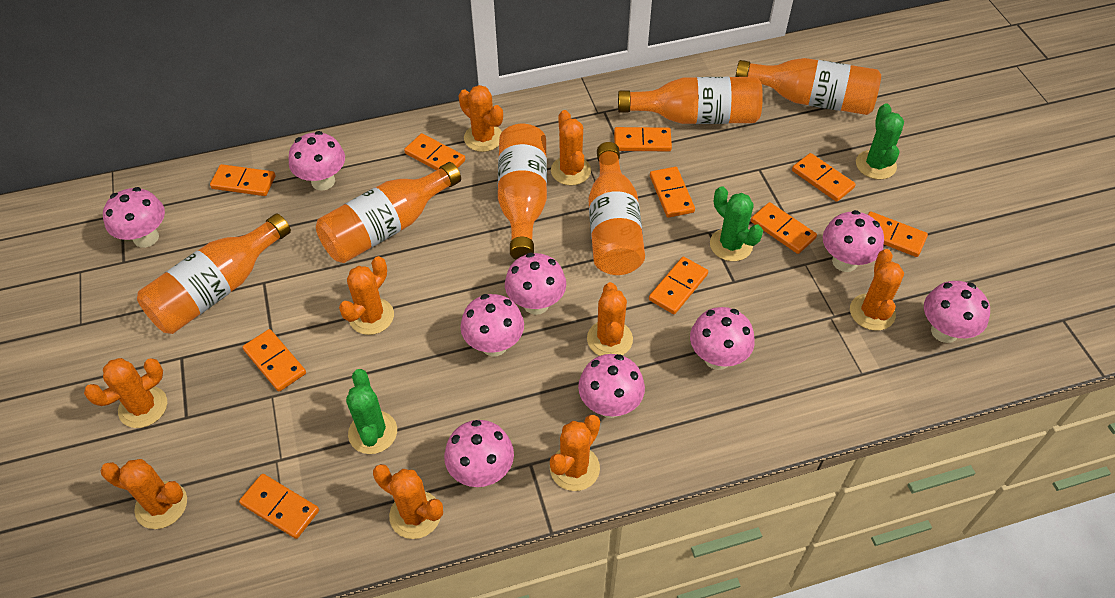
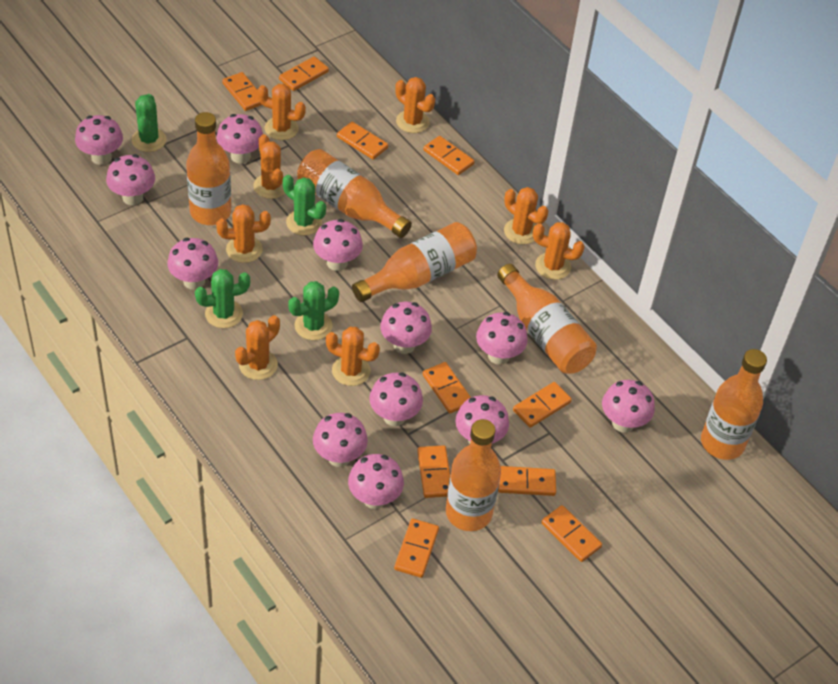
green cactus: [346,369,397,454] [710,186,763,261] [856,104,904,180] = 3 -> [132,94,166,152] [195,269,250,328] [283,175,326,236] [288,281,339,340] = 4
orange cactus: [84,358,167,428] [101,459,187,529] [339,256,394,335] [373,464,443,539] [458,85,503,152] [550,415,600,491] [551,110,591,185] [587,282,633,356] [850,249,904,331] = 9 -> [216,204,271,263] [235,315,280,380] [253,134,285,199] [257,84,306,140] [326,327,380,386] [395,77,435,133] [504,187,548,245] [533,222,585,280] = 8
pink mushroom: [103,187,165,248] [289,131,345,191] [444,420,514,487] [460,294,524,356] [505,253,566,315] [578,354,645,418] [690,307,755,370] [823,210,884,272] [924,281,990,343] = 9 -> [75,115,123,165] [106,154,155,205] [167,238,218,290] [217,114,263,164] [313,219,363,271] [313,413,368,467] [348,454,404,509] [369,372,423,426] [380,302,432,354] [455,395,509,444] [476,312,528,365] [602,380,655,433] = 12

